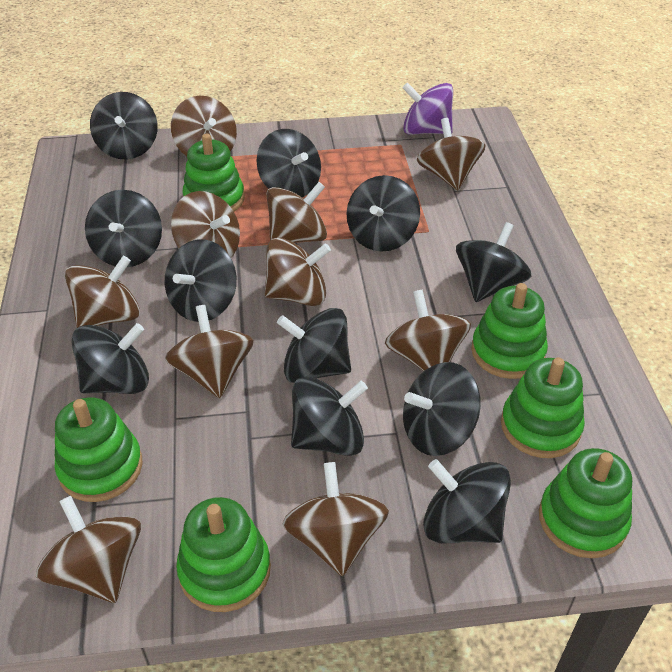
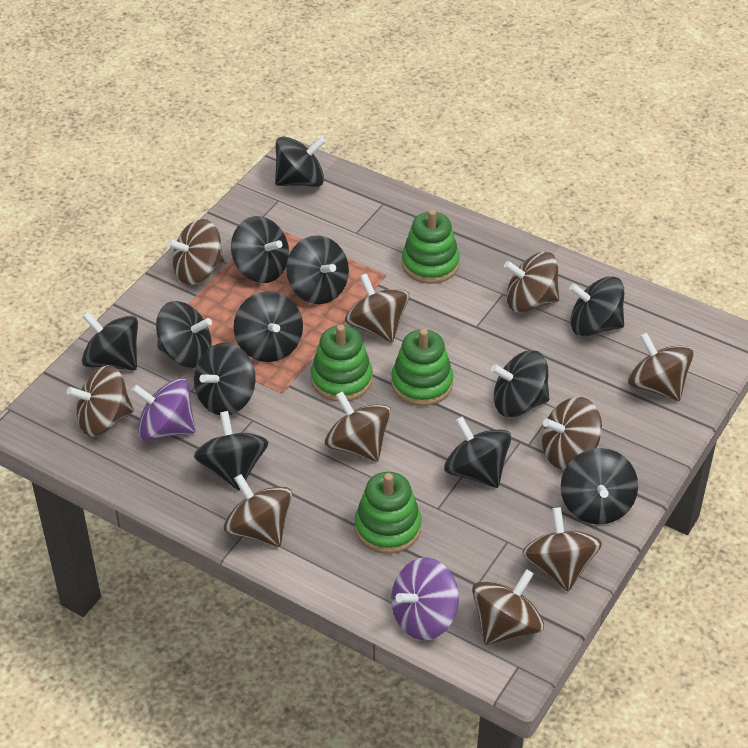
black spinning top: [71,323,149,394] [85,190,162,267] [90,92,158,159] [165,239,237,322] [257,129,321,197] [277,308,351,383] [291,377,368,456] [346,175,420,252] [403,362,481,456] [423,459,511,543] [456,222,531,302] = 11 -> [82,312,138,371] [156,301,212,368] [194,343,256,415] [194,411,268,490] [231,216,289,283] [234,291,303,362] [275,136,326,187] [286,235,349,304] [444,417,511,488] [491,350,549,417] [561,448,638,525] [569,276,624,336] = 12
green stacking toy: [55,397,143,502] [176,497,271,612] [183,134,244,211] [471,283,548,379] [501,358,585,458] [539,448,632,558] = 6 -> [311,324,373,402] [354,472,422,554] [391,328,453,406] [402,209,460,284] = 4
purple spinning top: [402,83,453,135] = 1 -> [131,378,195,441] [391,558,459,640] = 2

